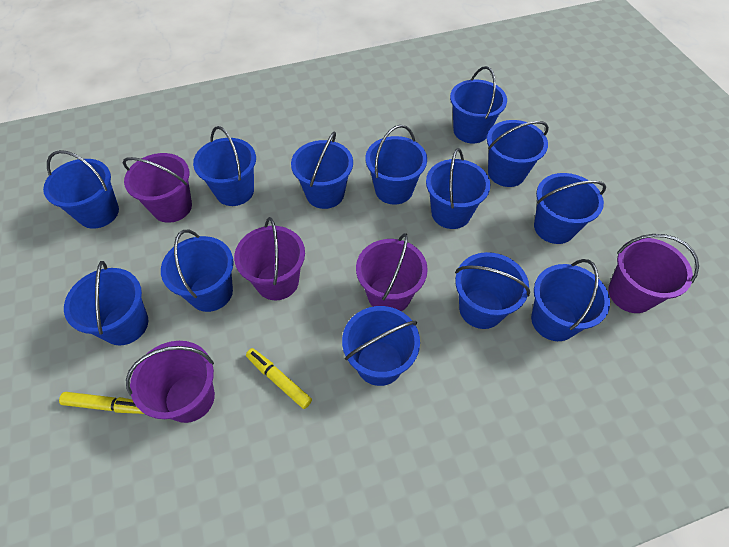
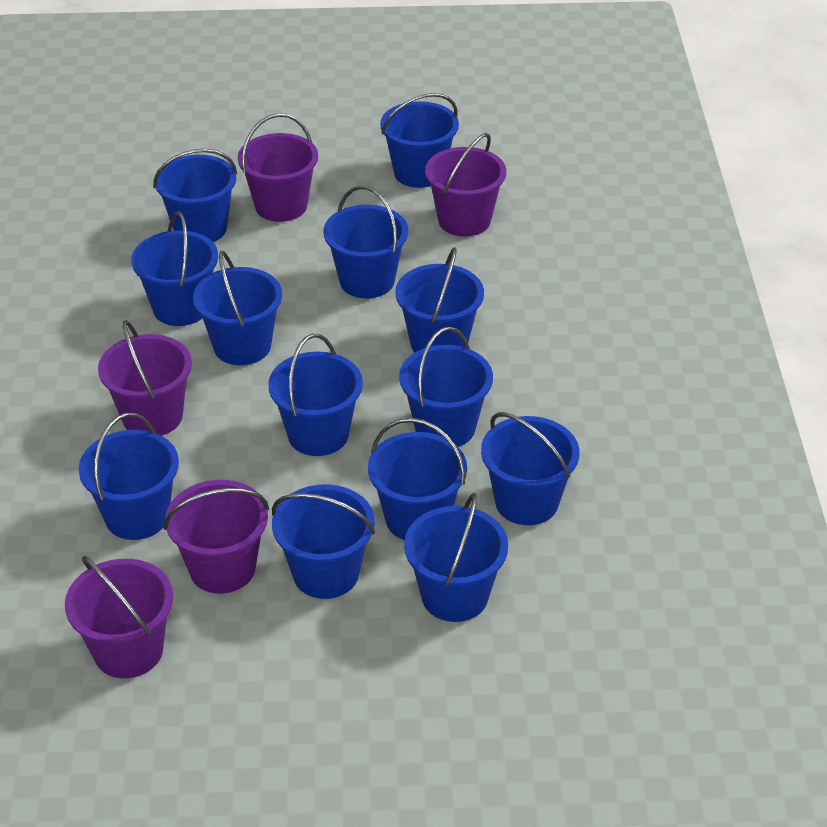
yellow marker: [59,392,144,414] [246,348,312,409] = 2 -> none = 0

